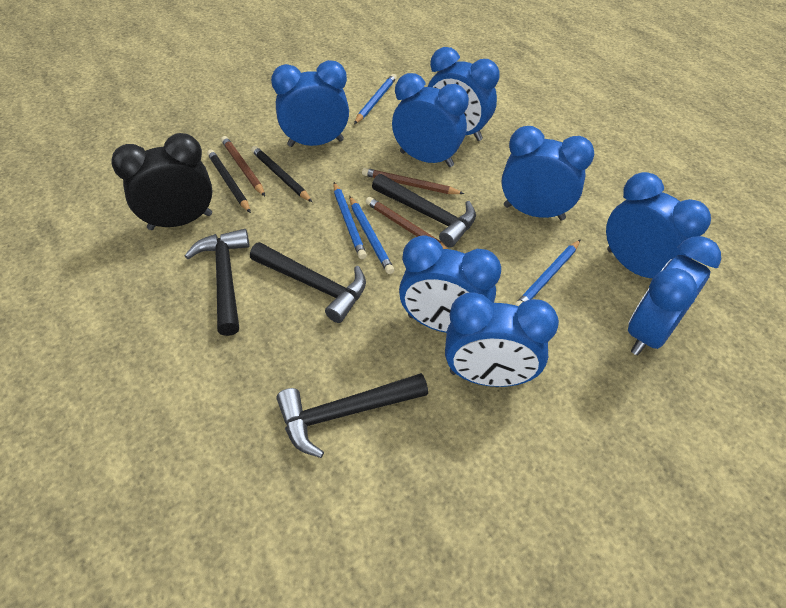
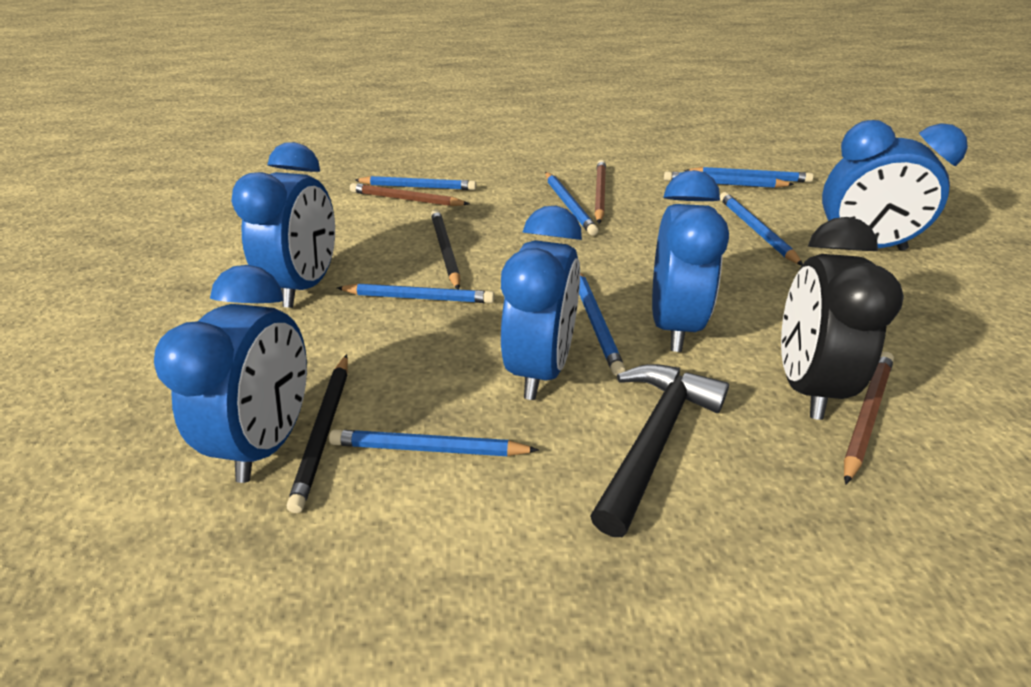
black hammer: [185,229,250,336] [250,242,366,323] [276,373,428,458] [372,174,476,248] = 4 -> [590,364,729,537] = 1
blue clock: [271,60,349,147] [392,73,469,167] [399,235,501,333] [428,47,500,141] [445,292,559,387] [501,126,594,220] [606,172,711,278] [628,236,721,355] = 8 -> [154,265,307,483] [231,142,335,308] [501,206,582,400] [652,170,729,352] [822,120,968,251] = 5
blue pencil: [333,182,367,259] [349,196,394,274] [354,74,397,124] [514,239,581,306] = 4 -> [329,430,539,456] [337,283,494,303] [355,176,477,190] [545,172,598,236] [579,273,625,376] [664,171,794,188] [684,167,813,183] [720,192,803,266] = 8

